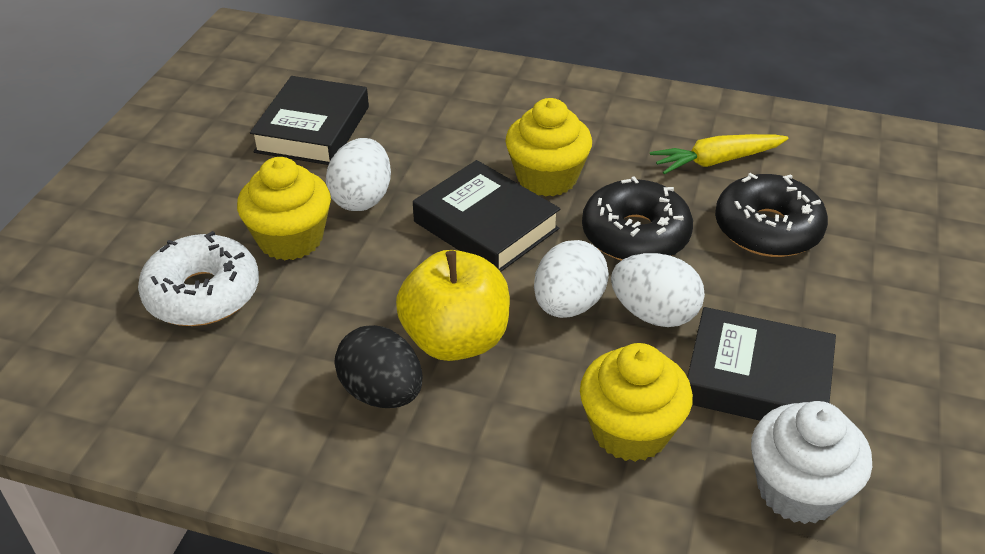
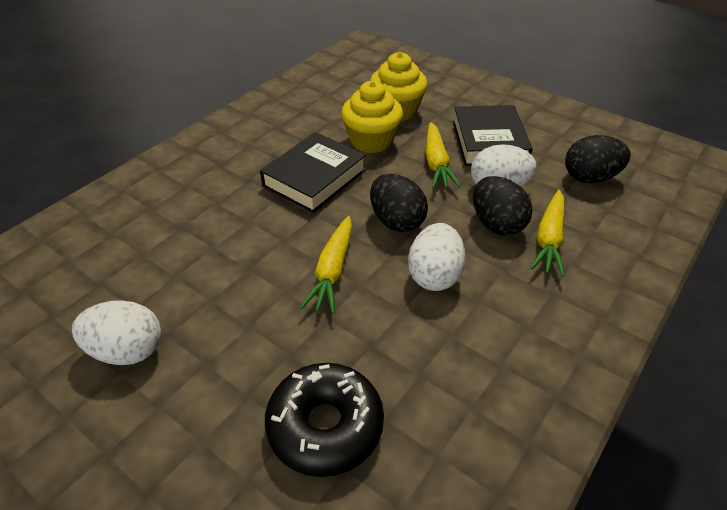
black book: [250,76,369,165] [413,160,560,272] [687,307,836,421] = 3 -> [260,132,366,213] [453,105,533,166] = 2
black donut: [582,176,693,261] [715,173,828,257] = 2 -> [265,363,384,477] = 1
black egg: [334,325,423,408] = 1 -> [370,174,428,232] [473,176,532,236] [565,135,631,183] = 3
white cupcake: [751,401,872,524] = 1 -> none = 0
white donut: [138,231,259,326] = 1 -> none = 0
yellow apple: [396,250,510,361] = 1 -> none = 0
yellow carrot: [650,134,789,174] = 1 -> [300,216,352,314] [426,122,461,188] [530,190,565,276] = 3
yellow cupcake: [237,157,331,260] [505,98,592,197] [580,343,693,462] = 3 -> [341,81,403,153] [370,52,427,121] = 2

